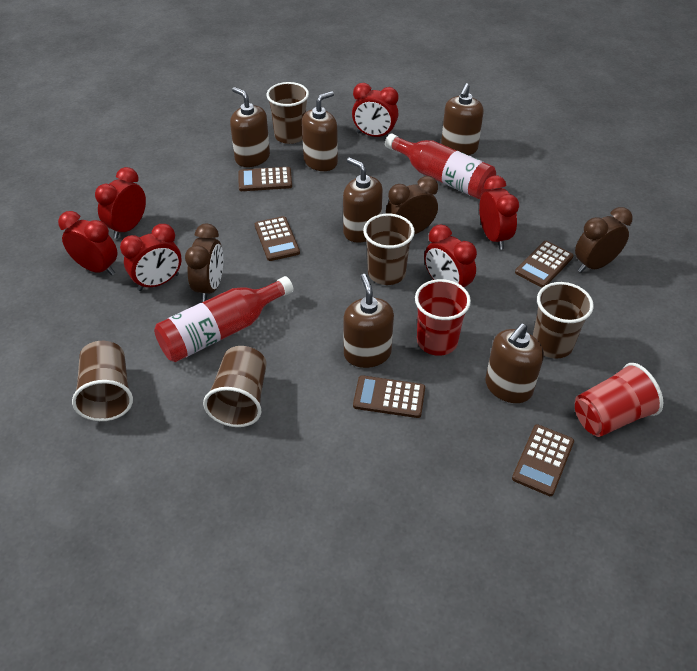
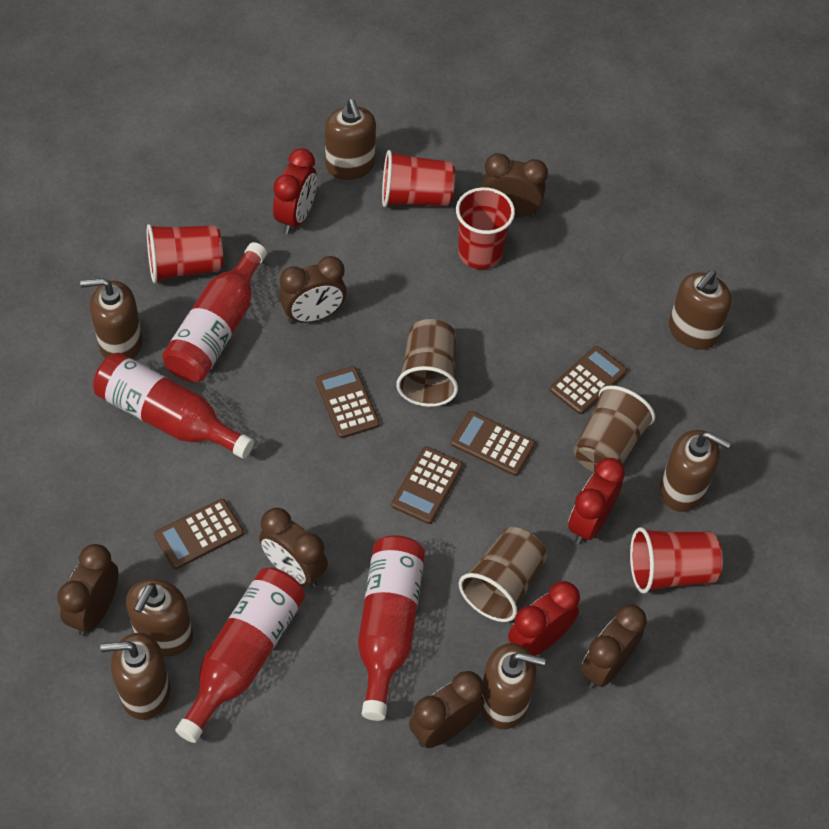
brown clock: [185,224,223,302] [386,176,438,234] [575,207,633,273] = 3 -> [57,544,118,636] [259,507,328,588] [279,256,346,324] [409,671,484,748] [482,153,548,217] [581,604,647,689] = 6
brown cup: [72,341,133,421] [203,346,267,427] [266,82,309,144] [363,214,415,285] [533,282,594,358] = 5 -> [396,319,458,407] [459,527,547,622] [573,385,655,472] = 3
brown soap dispenser: [230,87,270,167] [302,91,338,171] [343,158,383,243] [343,274,394,368] [441,83,484,155] [485,323,544,403] = 6 -> [80,278,143,359] [100,633,170,720] [126,579,193,657] [325,99,376,180] [481,643,546,729] [660,430,731,512] [669,270,732,350] = 7
red bottle: [154,276,294,362] [385,134,496,199] = 2 -> [93,353,254,459] [162,242,267,382] [175,567,305,743] [358,535,425,721] = 4
red clock: [58,211,117,275] [95,167,146,239] [120,224,181,291] [352,83,398,137] [424,224,477,287] [479,175,519,250] = 6 -> [273,148,317,234] [508,581,580,656] [568,458,625,544] = 3
red cup: [415,279,471,356] [575,363,663,437] = 2 -> [147,224,223,283] [382,150,455,207] [456,187,515,269] [630,527,723,593] = 4

